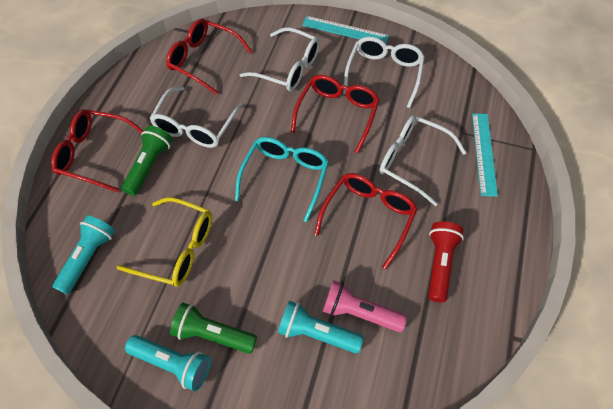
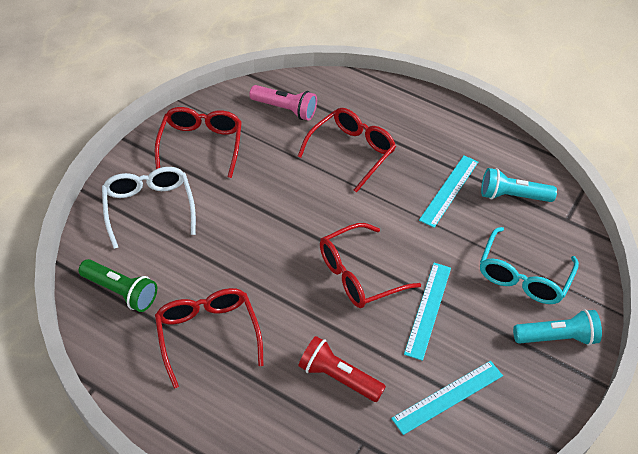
green flashlight: [122,126,172,196] [170,303,257,354] = 2 -> [79,259,157,312] = 1
turquoise flashlight: [52,215,115,295] [125,335,211,391] [278,301,364,354] = 3 -> [481,168,557,202] [513,309,602,346] = 2
turquoise ruler: [302,16,389,44] [472,113,498,197] = 2 -> [391,361,503,435] [404,263,451,361] [419,155,478,228] = 3
white glasses: [149,86,243,148] [240,27,320,91] [343,37,425,108] [379,115,467,206] = 4 -> [102,167,196,249] = 1
yellow glasses: [117,197,212,287] = 1 -> none = 0

